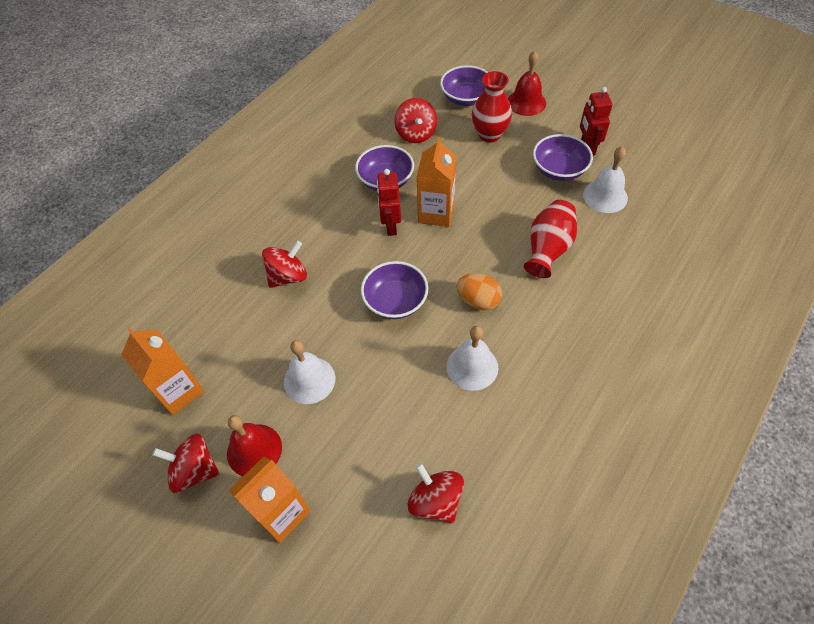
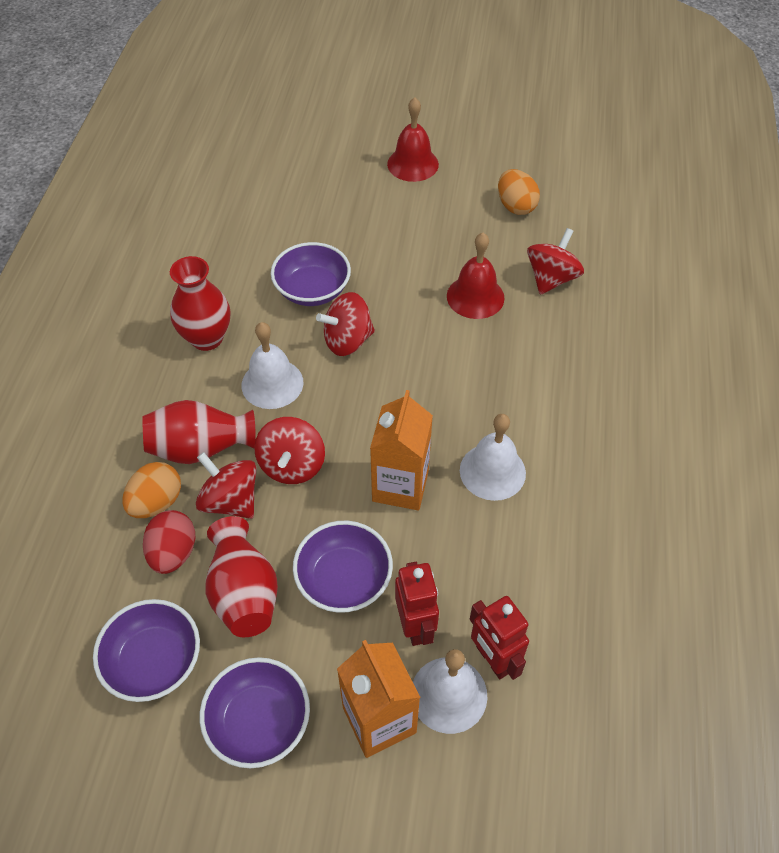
orange carton: [121,328,204,415] [228,456,310,543] [417,137,456,227] = 3 -> [337,640,420,758] [370,390,433,510] = 2
orange egg: [457,273,502,310] = 1 -> [122,462,181,518] [498,169,540,215] = 2
red egg: none = 0 -> [143,510,195,574] = 1
red vase: [472,71,512,143] [524,200,577,278] = 2 -> [142,400,256,464] [170,256,230,351] [206,516,278,637] = 3

